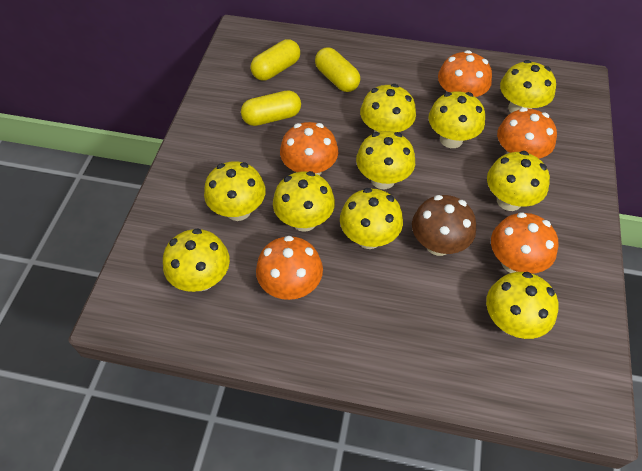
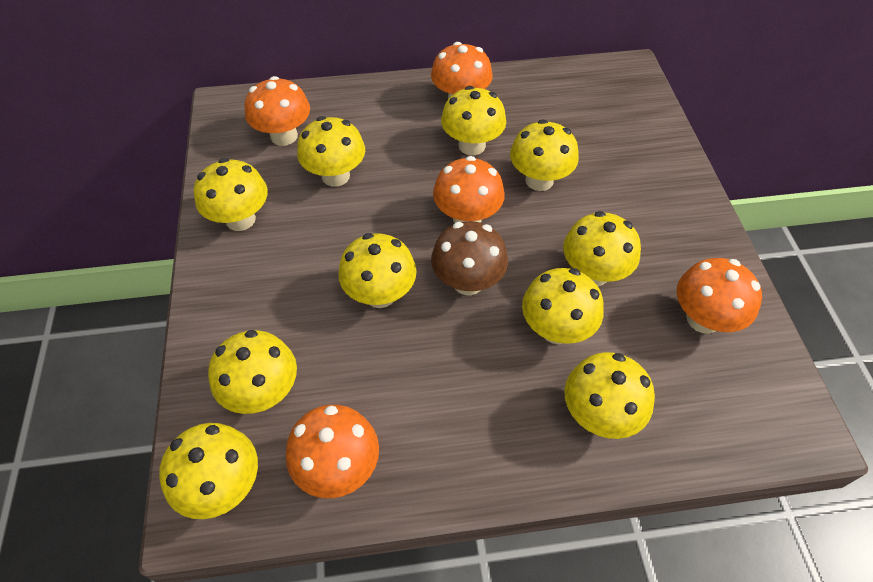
yellow capsule: [241,90,301,126] [251,39,300,81] [315,47,360,92] = 3 -> none = 0

